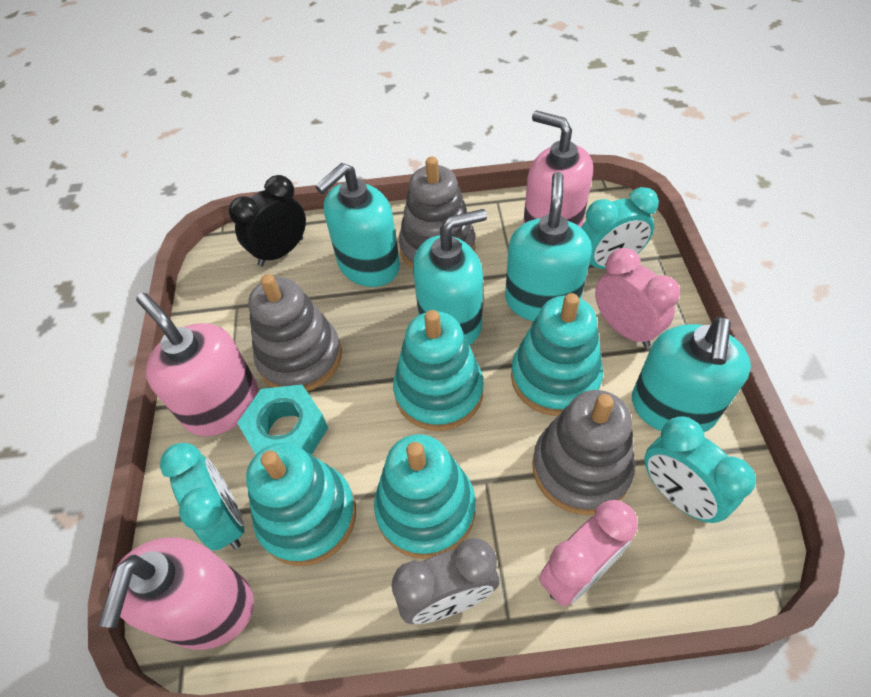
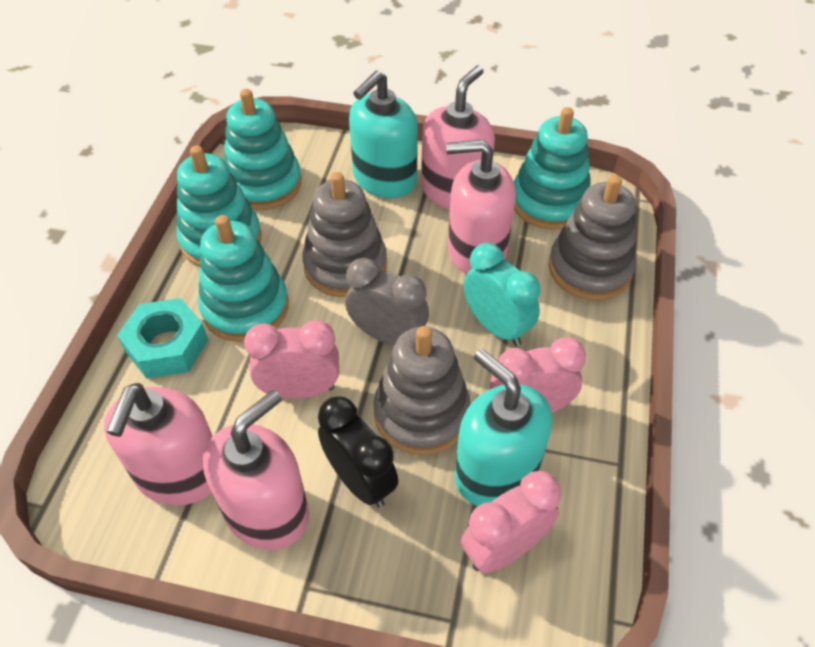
pink clock: [539,500,638,606] [595,248,680,347] = 2 -> [244,320,339,399] [461,471,561,573] [490,337,586,413] = 3
pink soap dispenser: [98,537,254,650] [136,293,258,436] [523,110,593,227] = 3 -> [104,383,213,505] [203,390,309,550] [421,66,495,209] [446,140,516,274] = 4
turquoise clock: [160,443,244,551] [581,187,659,269] [644,416,756,523] = 3 -> [464,243,541,346] = 1
turquoise soap dispenser: [315,163,400,287] [413,209,487,345] [505,172,592,321] [632,316,751,432] = 4 -> [349,71,418,198] [455,349,552,506] = 2

